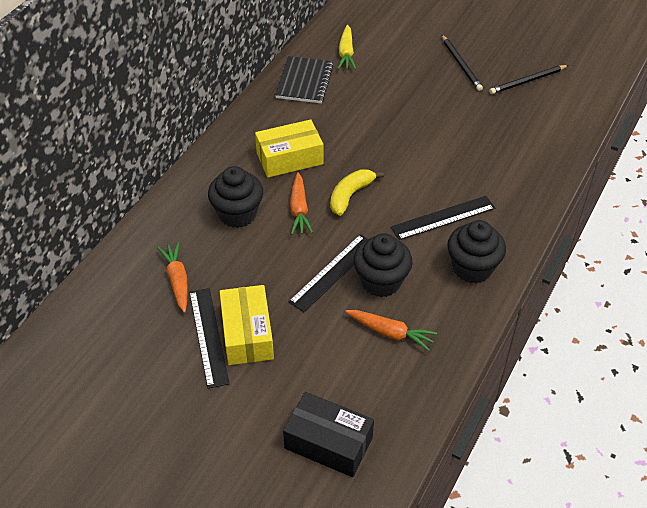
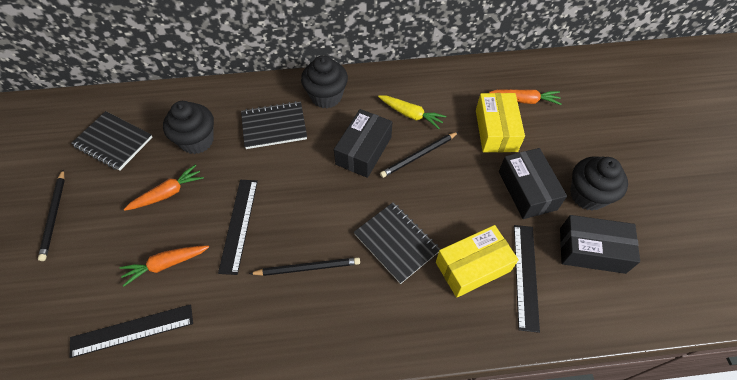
black box: [283,392,374,477] = 1 -> [334,109,392,178] [499,148,567,219] [560,215,640,274] = 3
black notebook: [275,56,334,103] = 1 -> [71,111,153,171] [241,101,307,149] [354,202,441,284] = 3
black pencil: [442,35,483,91] [489,65,569,94] = 2 -> [38,169,65,261] [249,257,360,276] [380,132,458,178] = 3
yellow banana: [330,169,384,216] = 1 -> none = 0

